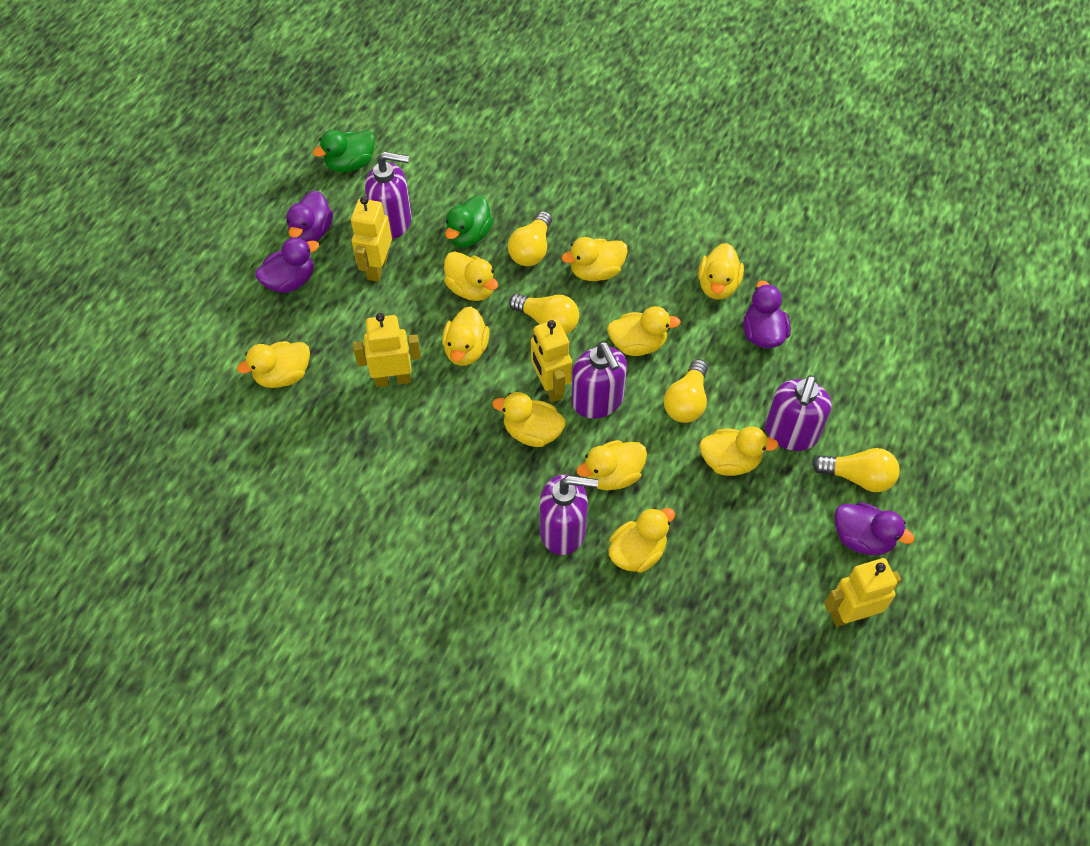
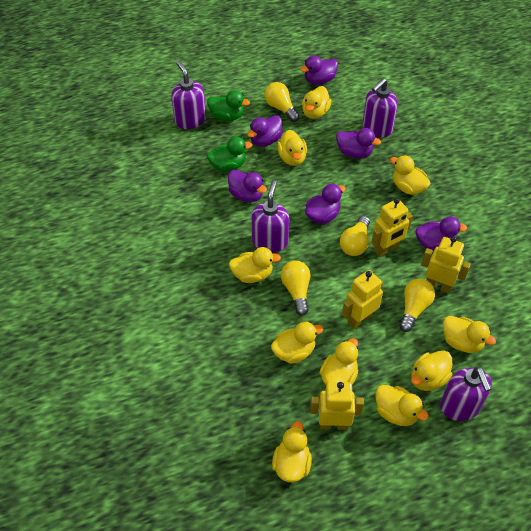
purple duck: [255,237,319,293] [286,190,333,242] [743,280,791,348] [835,502,914,555] = 4 -> [228,170,267,202] [247,115,283,147] [300,55,338,85] [305,184,346,224] [336,128,381,158] [416,216,467,251] = 6

